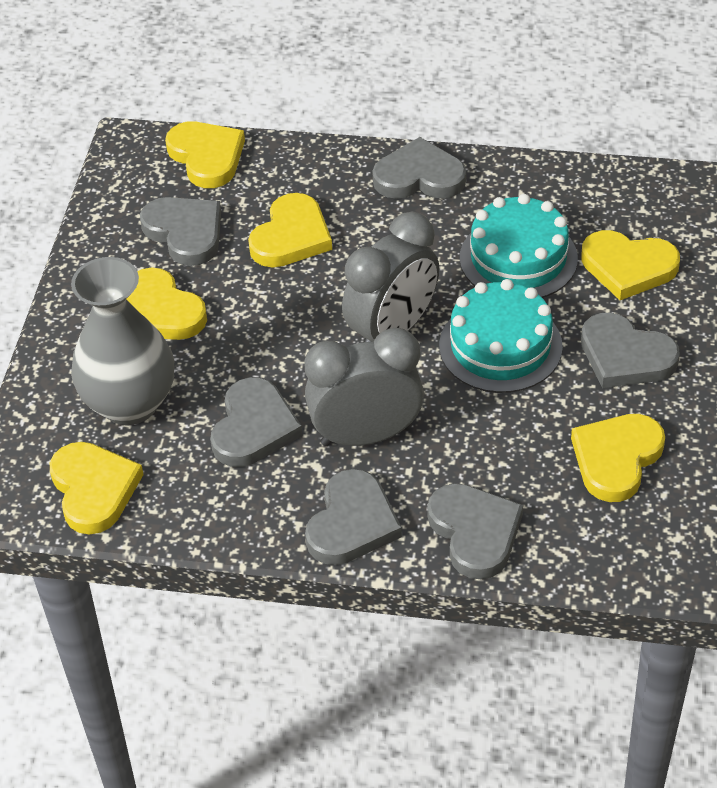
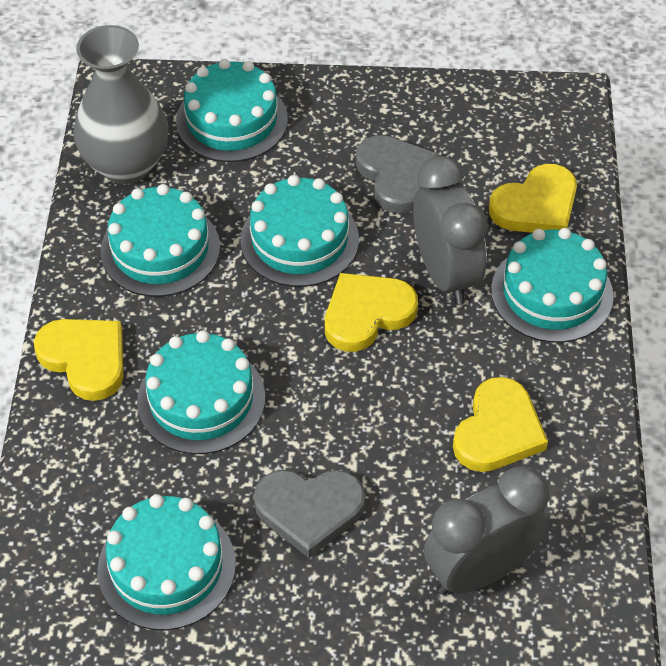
grey heart: [140,197,221,266] [210,377,302,467] [305,469,402,565] [372,137,466,199] [427,483,523,579] [581,312,680,388] = 6 -> [254,470,365,558] [356,135,438,214] = 2
turquoise cake: [439,279,563,393] [460,194,578,298] = 2 -> [97,494,236,630] [100,184,220,297] [137,330,265,454] [176,59,288,162] [240,175,359,287] [491,228,614,343] = 6
yellow heart: [50,442,144,534] [127,268,207,340] [165,121,245,188] [248,193,332,268] [571,414,665,502] [581,230,680,300] = 6 -> [34,319,123,401] [325,273,418,352] [453,377,548,472] [489,164,577,233] = 4

